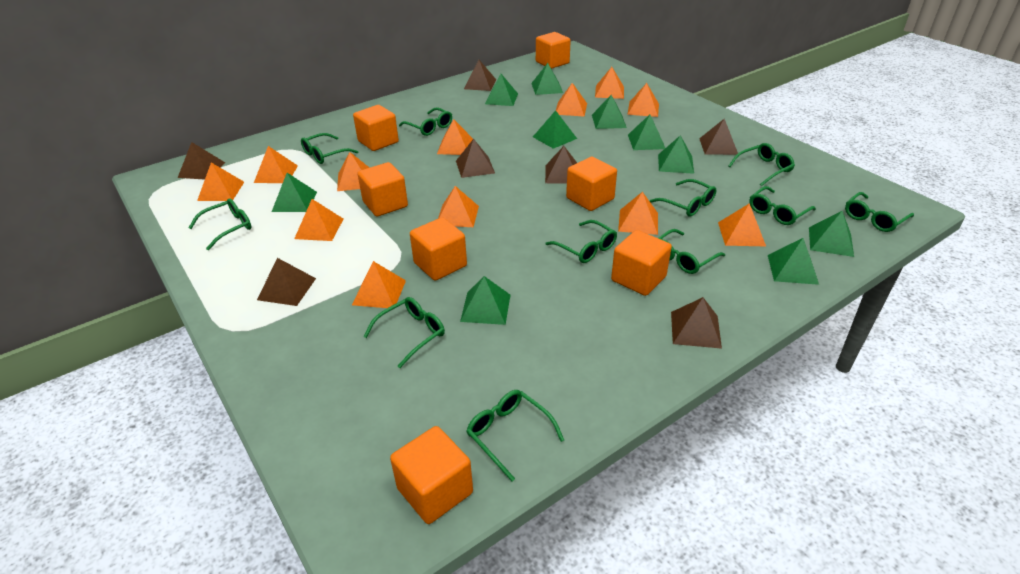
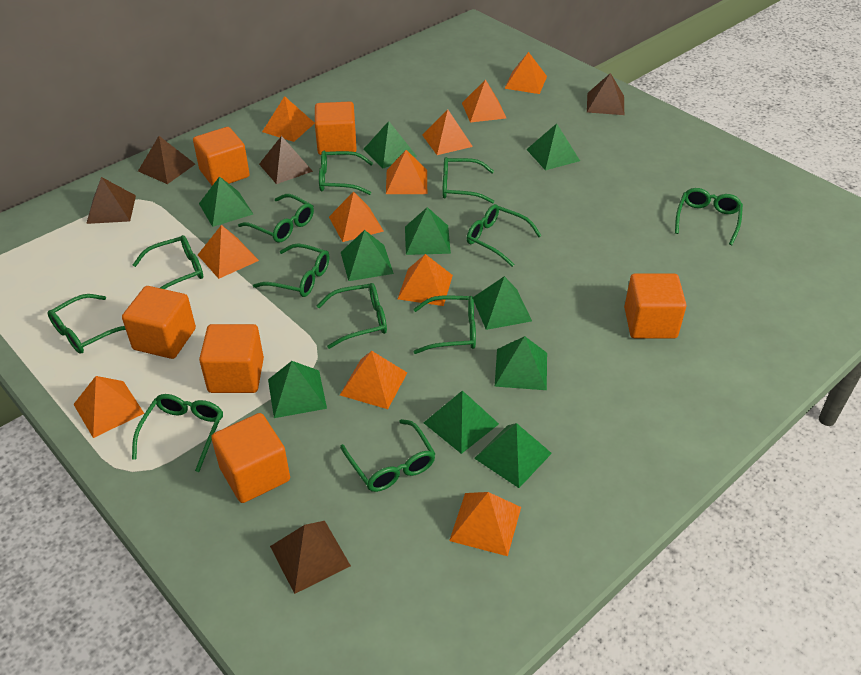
brown pyramid: [178,142,225,180] [257,258,316,306] [456,139,495,178] [464,60,496,91] [545,146,577,184] [671,297,722,349] [699,119,738,155] = 7 -> [86,177,136,224] [138,136,195,184] [259,136,313,184] [270,521,351,594] [587,73,624,115] = 5
green glasses: [188,198,251,250] [301,133,358,164] [363,297,445,368] [399,107,452,136] [466,390,564,481] [545,220,617,263] [650,179,716,217] [658,229,725,274] [728,143,795,186] [749,186,816,225] [845,192,914,232] = 11 -> [48,294,126,354] [132,394,223,472] [133,235,203,289] [238,194,314,243] [253,243,329,297] [317,283,387,349] [319,151,373,195] [340,419,436,492] [413,296,476,354] [442,157,494,204] [467,204,542,267] [675,188,743,245] = 12
orange cube: [353,105,399,151] [358,162,408,217] [390,426,473,524] [410,217,467,281] [536,32,571,69] [566,157,617,211] [611,230,672,296] = 7 -> [122,286,196,359] [193,127,250,186] [199,324,264,393] [211,413,290,503] [315,101,357,155] [624,273,687,339] = 6
orange pyramid: [197,163,244,201] [254,146,298,183] [294,199,343,241] [337,152,370,191] [352,261,406,308] [437,119,473,155] [438,186,479,227] [556,83,587,116] [595,67,624,99] [618,192,658,235] [627,83,659,117] [718,203,766,246] = 12 -> [73,376,145,438] [198,225,259,279] [262,96,315,142] [329,192,384,242] [340,351,407,409] [386,150,427,194] [398,254,453,306] [422,109,473,155] [449,492,521,556] [462,79,506,123] [504,52,547,94] = 11

